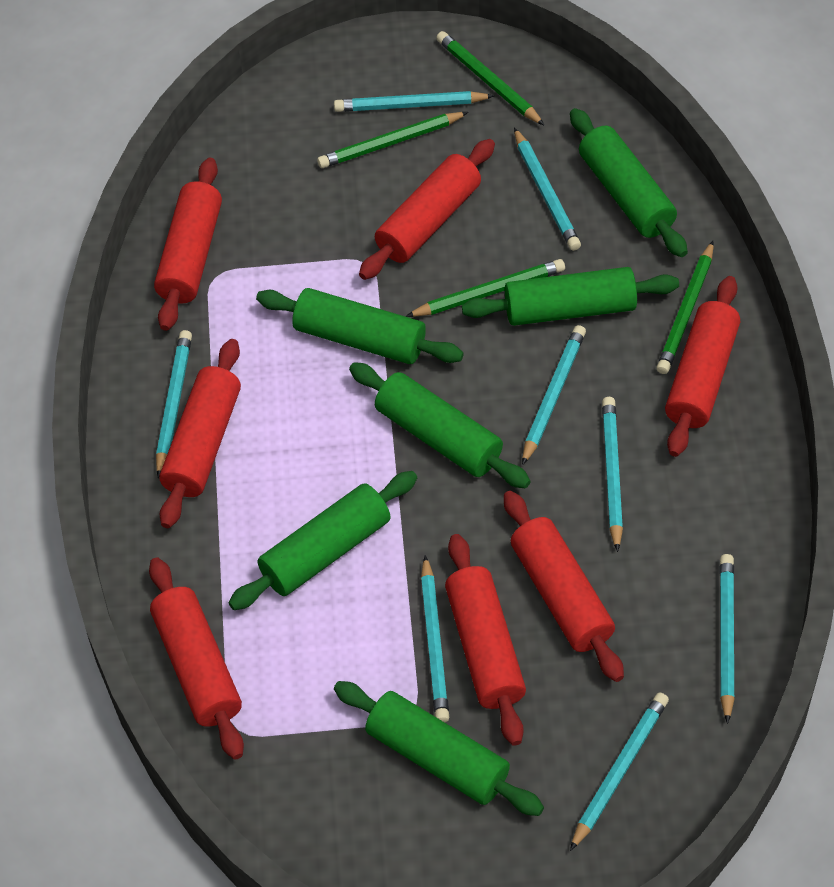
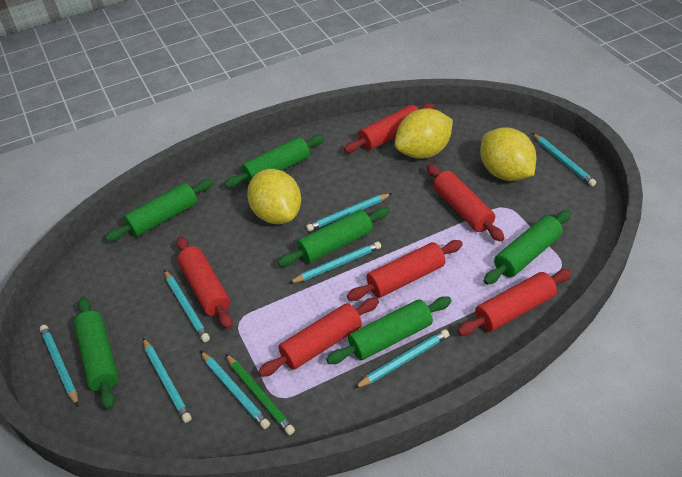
green pencil: [317,112,469,168] [406,259,565,317] [436,31,545,126] [657,241,714,374] = 4 -> [226,354,295,435] = 1
red rolling pin: [149,557,244,759] [154,158,222,331] [159,339,241,528] [359,139,495,280] [445,534,526,746] [504,491,624,682] [665,276,740,457] = 7 -> [176,237,233,329] [258,298,379,377] [344,103,435,153] [347,240,463,301] [427,164,504,242] [457,269,572,335] = 6
yellow lemon: none = 0 -> [247,169,301,224] [395,108,453,159] [480,127,536,181] = 3

